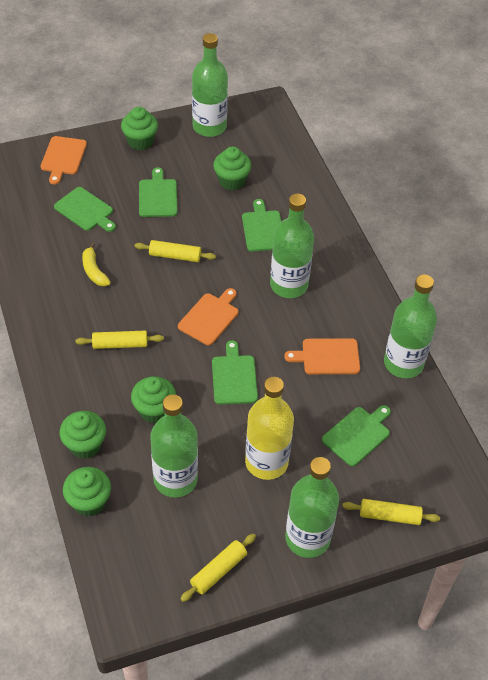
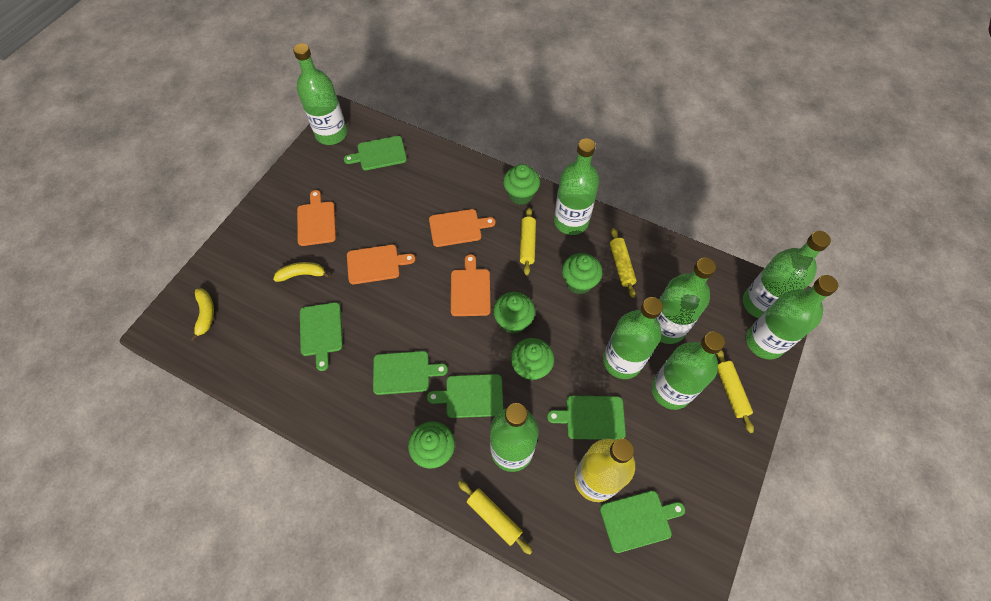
green bottle: [150,394,198,497] [192,33,228,137] [270,194,314,298] [285,457,339,558] [384,274,437,378] = 5 -> [293,43,347,145] [490,403,539,472] [554,138,599,235] [603,297,663,379] [651,331,725,410] [656,258,716,344] [743,231,831,318] [746,275,838,360] = 8
green cutting board: [54,187,116,232] [139,167,177,217] [212,340,258,404] [242,199,281,251] [322,405,391,466] = 5 -> [300,302,343,371] [344,136,407,170] [373,351,448,395] [427,374,503,418] [547,396,626,440] [600,491,685,553] = 6
orange cutting board: [41,136,87,185] [178,288,239,345] [284,338,360,374] = 3 -> [297,190,336,246] [347,245,415,284] [429,209,495,247] [451,254,491,316] = 4
yellow banana: [82,243,111,286] = 1 -> [191,289,214,341] [273,262,330,282] = 2

